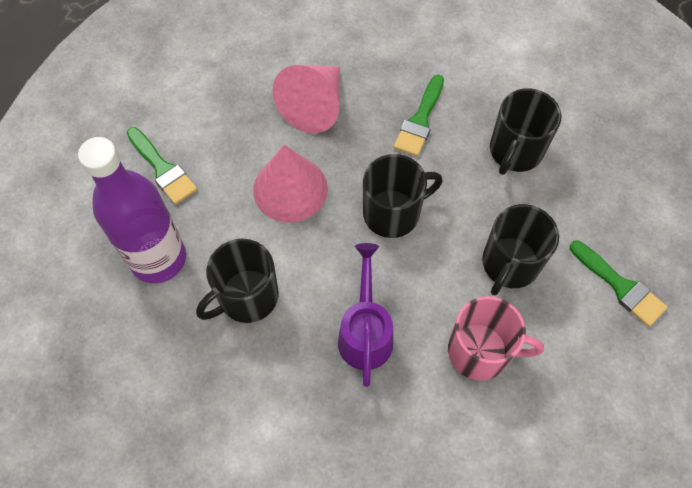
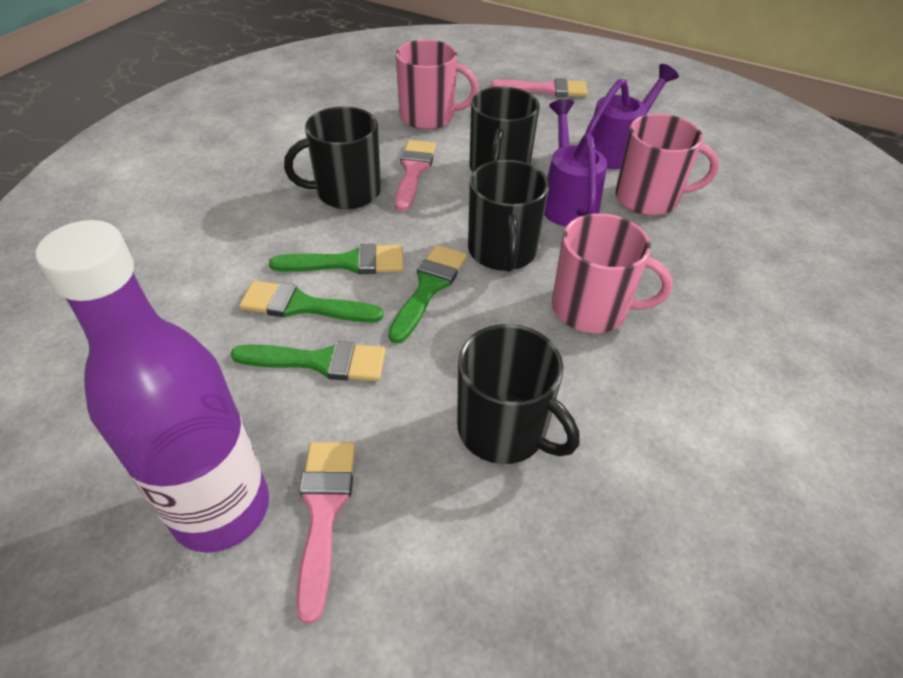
green brush: [127,127,198,205] [394,75,444,157] [570,240,668,327] = 3 -> [231,341,386,381] [239,281,384,323] [269,244,403,275] [388,245,467,344] = 4
pink brush: none = 0 -> [296,442,355,623] [395,140,436,211] [491,78,588,97] = 3
pink cone: [253,145,328,223] [273,65,340,133] = 2 -> none = 0
pink mug: [448,296,544,381] = 1 -> [396,40,479,130] [552,213,673,333] [615,114,719,215] = 3
purple watering can: [338,243,393,387] = 1 -> [544,99,607,227] [585,64,679,169] = 2

